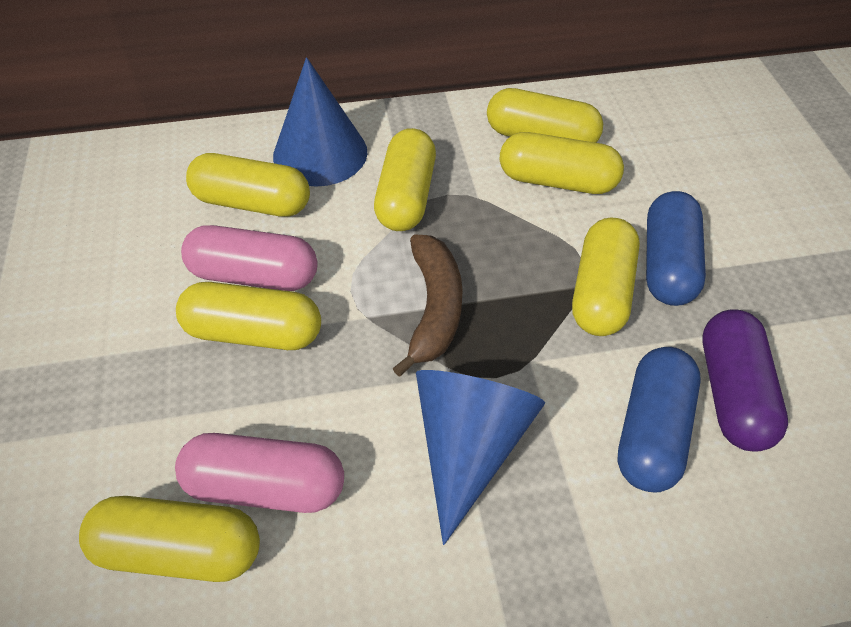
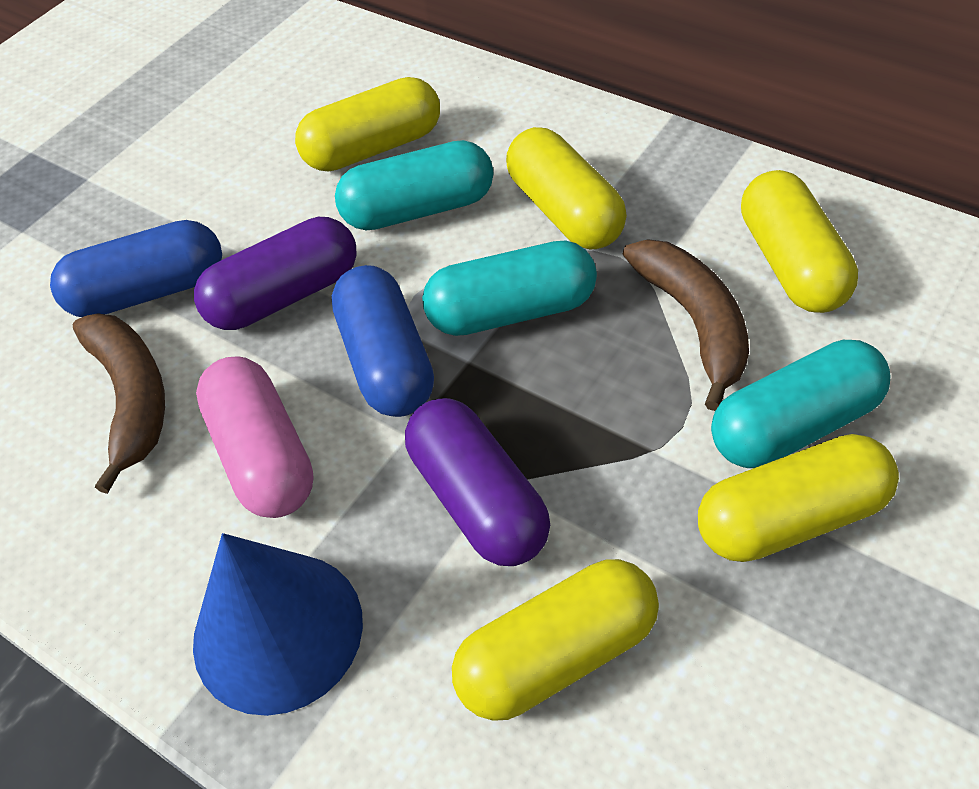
blue cone: [273,57,367,186] [416,370,545,545] = 2 -> [193,533,363,716] = 1
brown banana: [392,234,463,377] = 1 -> [73,313,165,494] [623,239,749,411] = 2
pink capsule: [175,433,344,513] [181,225,318,291] = 2 -> [196,356,314,518] = 1
purple capsule: [703,309,788,451] = 1 -> [194,217,357,330] [405,398,550,566] = 2
turquoise capsule: none = 0 -> [335,140,493,230] [422,240,597,336] [711,340,890,468] = 3
yellow capsule: [79,496,260,582] [176,282,321,350] [186,153,310,217] [374,128,436,231] [487,88,603,143] [500,132,624,194] [572,218,640,336] = 7 -> [295,77,440,172] [452,559,659,721] [506,127,627,249] [698,434,899,562] [741,170,858,313] = 5

